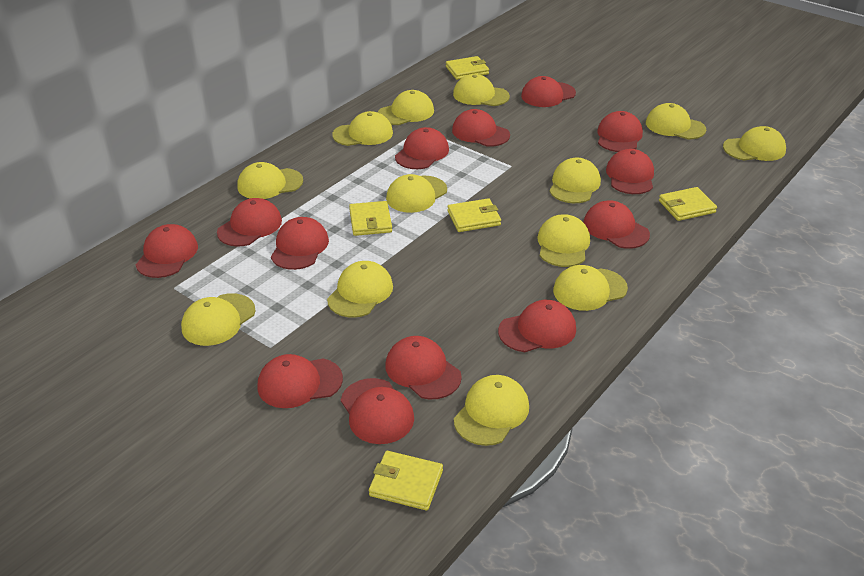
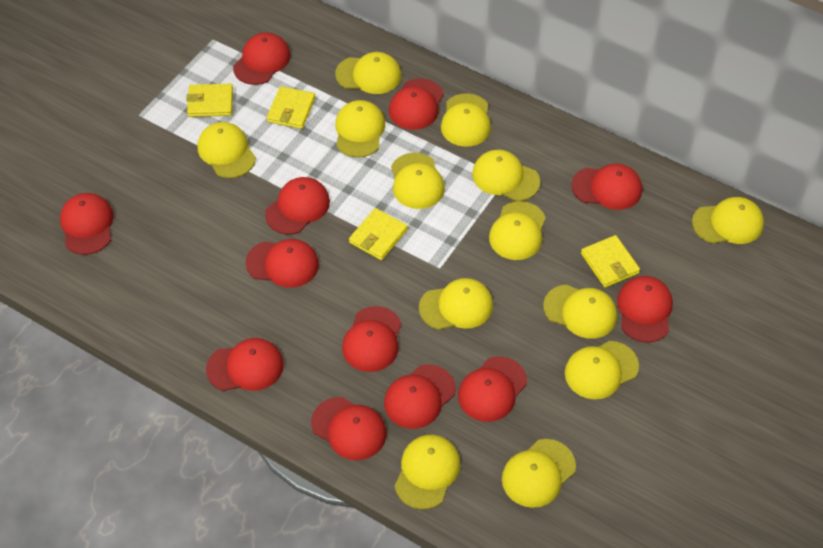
red cap: [136,224,198,278] [217,198,282,246] [257,354,343,408] [271,217,329,270] [341,378,414,444] [385,336,462,400] [395,127,449,169] [452,109,510,147] [498,300,576,352] [521,76,576,107] [583,200,650,249] [597,111,643,152] [606,149,654,194] = 13 -> [60,193,114,255] [206,338,284,391] [233,32,291,85] [246,239,319,288] [265,177,330,234] [311,397,387,460] [342,306,401,372] [384,364,456,429] [389,78,444,130] [458,356,527,422] [571,164,642,210] [617,276,673,343] = 12
yellow wallet: [349,201,392,236] [369,451,443,510] [446,56,489,80] [448,198,501,232] [659,187,717,221] = 5 -> [186,84,233,117] [267,86,316,129] [349,208,408,260] [581,235,640,288] = 4

